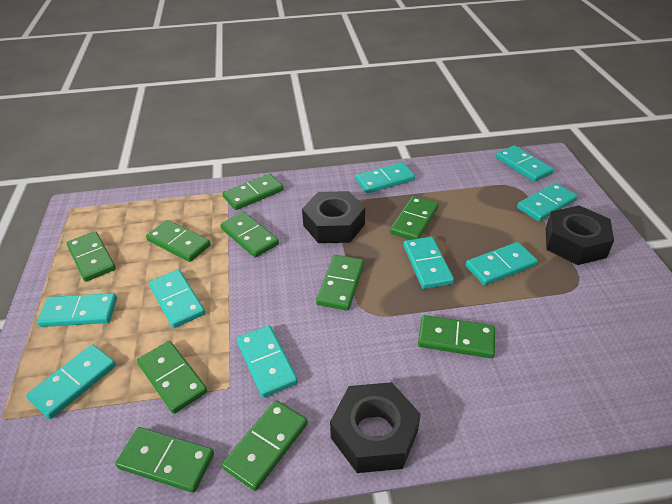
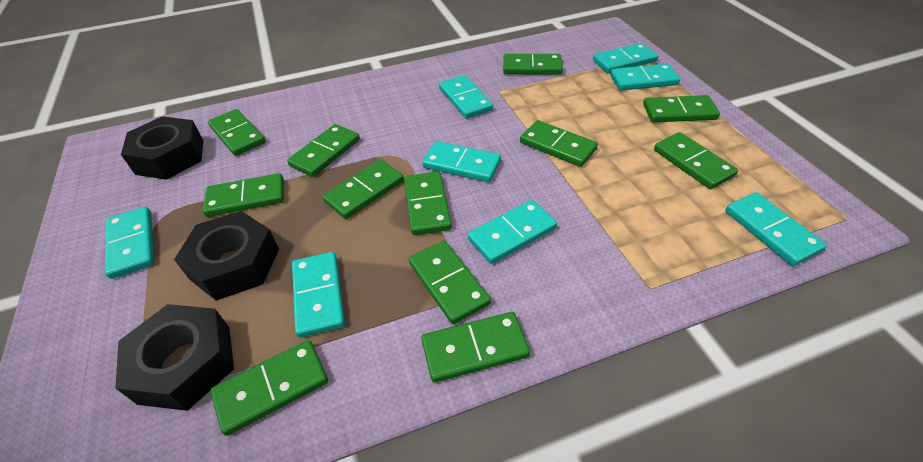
green domino: [66,231,116,282] [115,427,214,493] [137,341,207,414] [146,220,211,262] [221,212,279,258] [222,400,308,491] [223,174,284,210] [316,255,364,311] [390,196,439,240] [418,315,495,358] = 10 -> [203,173,284,217] [208,109,265,156] [211,340,328,436] [287,124,360,177] [322,160,404,219] [404,171,452,235] [409,240,491,324] [421,312,530,382] [503,54,563,75] [520,120,598,167] [643,95,720,122] [654,132,738,189] = 12
turquoise domino: [26,344,116,419] [37,293,117,327] [149,269,205,328] [237,325,298,398] [356,162,415,193] [403,237,454,289] [466,242,538,286] [496,145,554,182] [517,183,578,222] = 9 -> [105,207,154,279] [292,252,345,338] [422,141,501,182] [439,75,493,119] [468,200,557,264] [593,43,658,73] [610,64,680,91] [725,192,827,266] = 8

